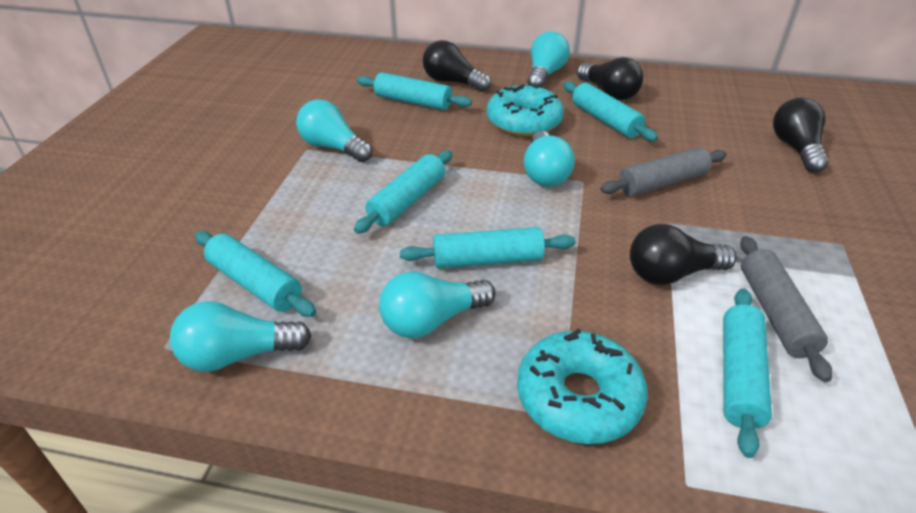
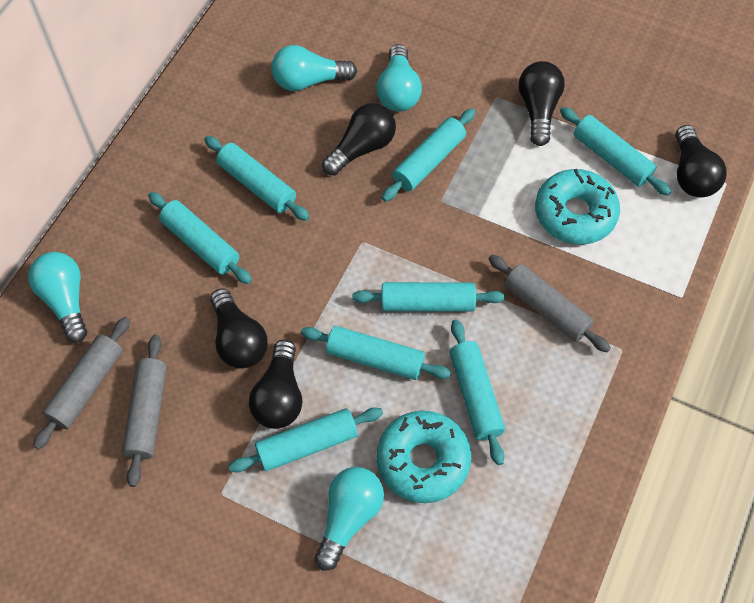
black light bulb: [423,40,491,92] [577,57,643,100] [630,224,737,285] [773,98,829,173] = 4 -> [210,288,268,369] [249,340,302,429] [322,103,396,175] [519,61,565,146] [676,125,727,198] = 5
grey rolling pin: [600,147,727,196] [740,236,832,382] = 2 -> [33,317,130,450] [122,335,167,487] [489,255,611,352] = 3
turquoise light bulb: [170,301,312,372] [296,99,372,162] [379,271,496,338] [524,131,575,187] [527,31,570,88] = 5 -> [28,252,87,343] [271,45,357,91] [314,467,384,571] [376,44,422,112] = 4
turquoise rolling pin: [195,231,316,317] [354,150,452,234] [357,72,472,110] [400,227,576,268] [563,81,658,141] [723,288,772,458] = 6 -> [148,192,252,284] [204,136,309,221] [228,407,383,472] [301,326,451,380] [352,282,505,312] [382,108,475,202] [450,319,505,465] [560,107,672,196] = 8

